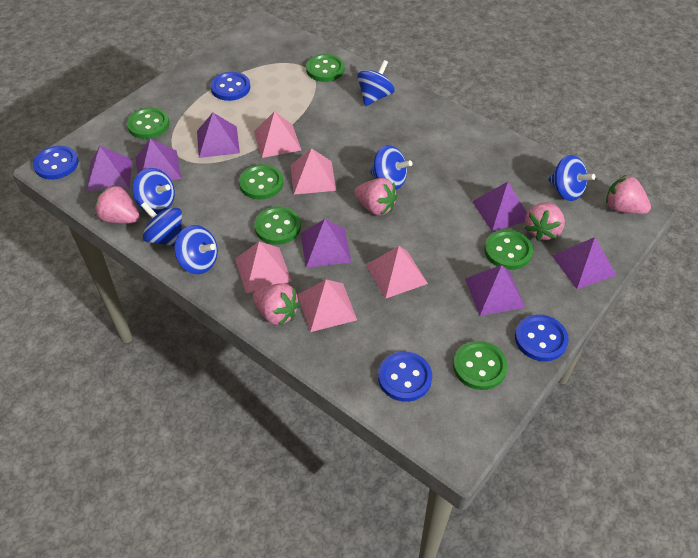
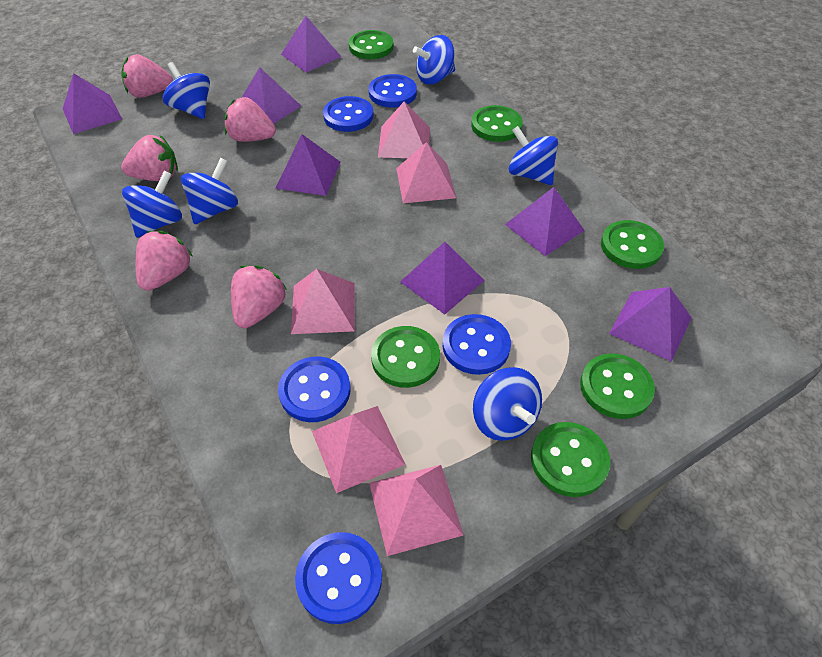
blue button: [33,146,79,180] [210,72,250,101] [378,352,432,402] [515,314,569,362] = 4 -> [278,356,350,422] [295,532,382,624] [323,96,373,132] [369,74,417,108] [443,314,511,375] = 5

